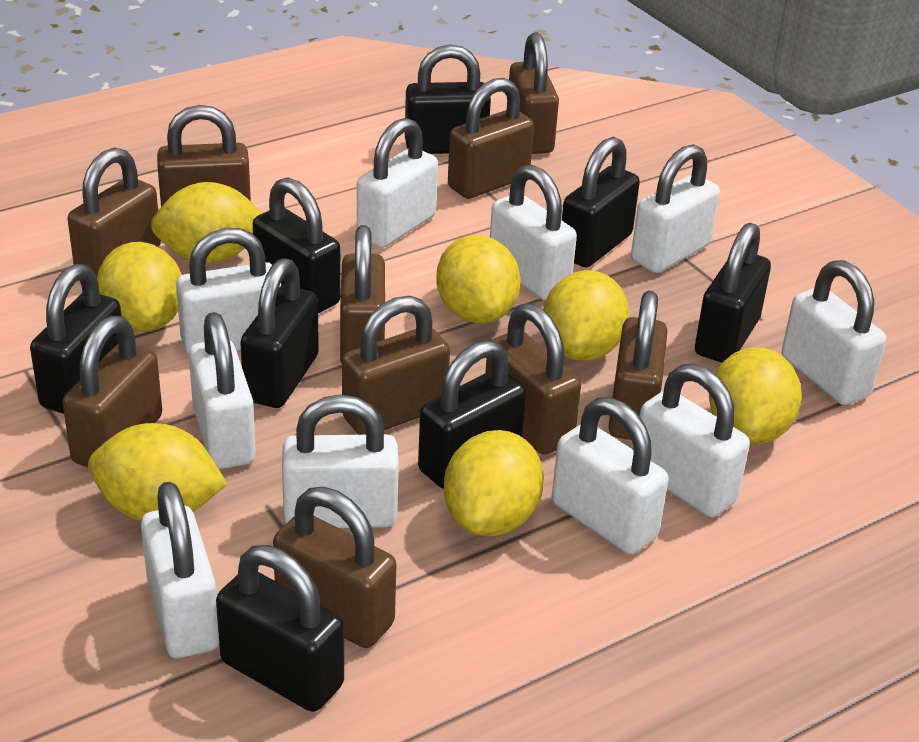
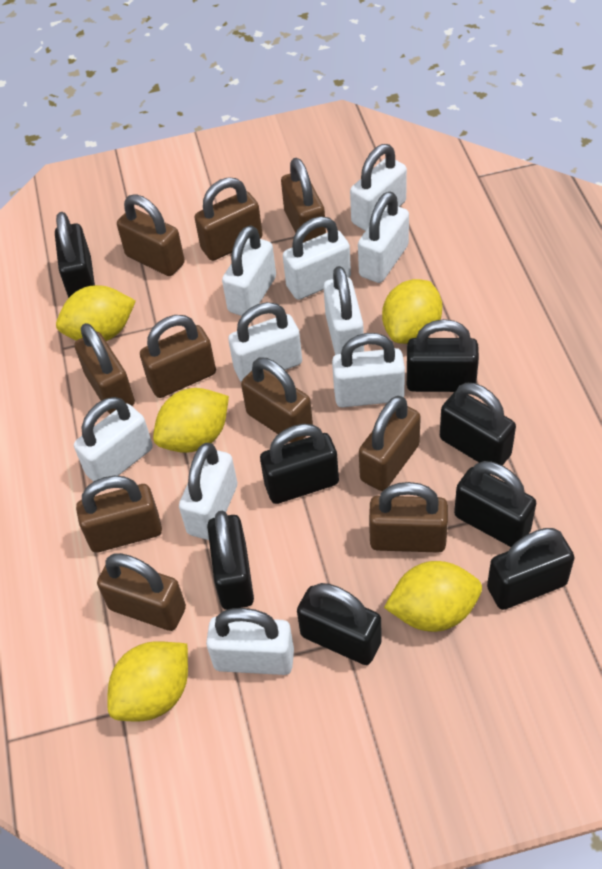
yellow lemon: [88,423,228,521] [97,242,182,332] [151,182,262,263] [436,235,521,323] [444,430,544,536] [543,270,629,361] [709,347,802,445] = 7 -> [56,285,136,341] [107,641,188,721] [153,388,229,453] [382,279,442,344] [384,561,482,632] = 5

